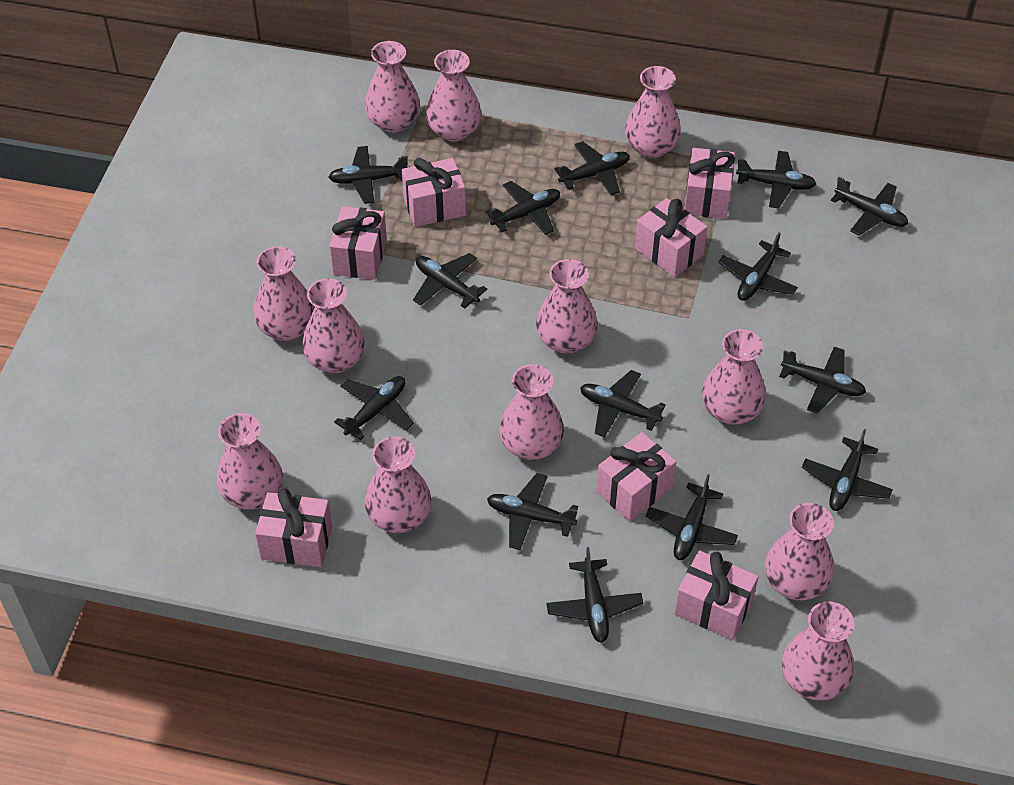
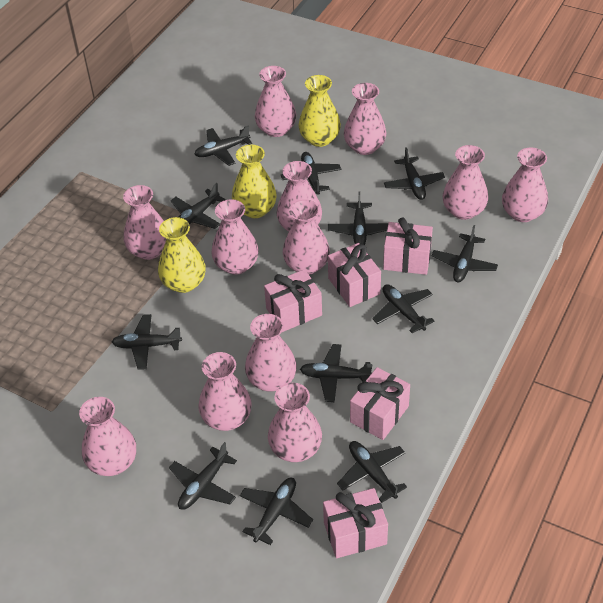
black plane: [329,146,408,204] [334,376,414,440] [413,253,487,309] [485,181,560,235] [487,473,578,550] [546,547,643,643] [555,141,630,195] [580,370,666,437] [646,474,738,560] [718,233,798,301] [736,151,816,209] [779,347,866,413] [802,429,893,511] [831,177,908,235] = 14 -> [112,314,182,370] [169,442,237,510] [170,183,226,229] [194,125,252,166] [240,478,313,545] [281,152,341,195] [300,344,373,402] [328,192,388,245] [337,441,407,503] [372,284,434,333] [384,147,445,200] [432,225,498,282] = 12
pink gift: [255,488,332,567] [330,206,387,280] [402,158,466,227] [596,432,676,521] [635,198,707,277] [674,550,758,640] [684,148,735,219] = 7 -> [264,269,322,332] [323,488,388,558] [328,243,381,307] [350,367,410,440] [383,217,433,275] = 5
yellow vase: none = 0 -> [158,217,206,293] [232,145,277,218] [298,75,341,147] = 3

